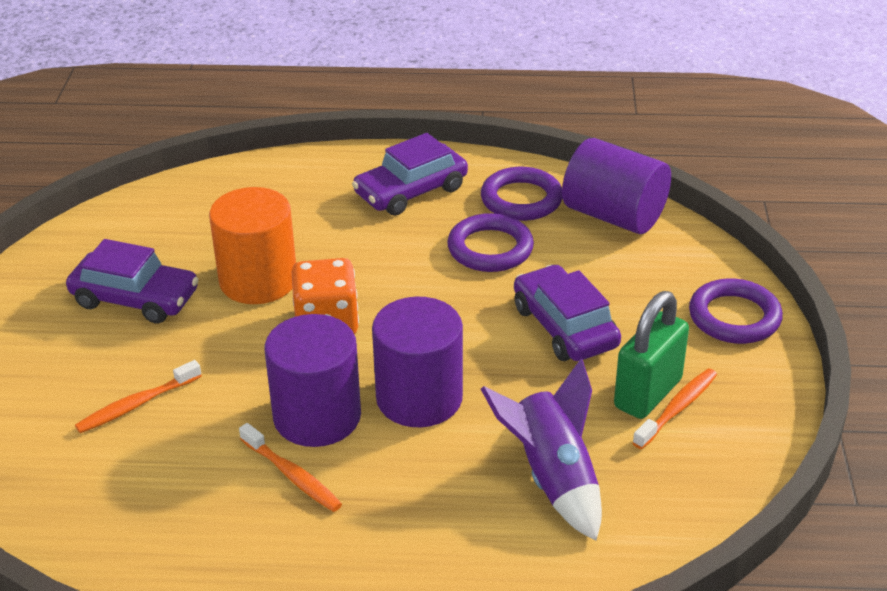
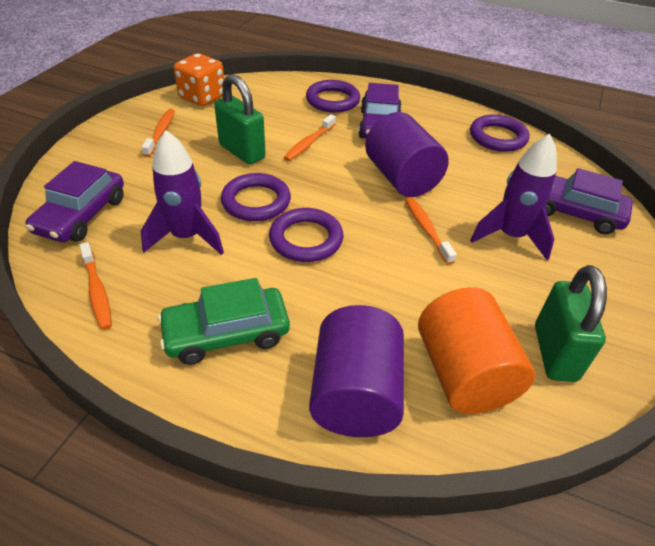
green car: none = 0 -> [158,278,290,365] = 1
green padlock: [614,291,689,419] = 1 -> [214,74,266,164] [535,265,607,382] = 2
orange toothbrush: [75,360,202,433] [239,423,342,512] [632,369,717,449] = 3 -> [79,242,112,330] [141,109,175,157] [284,114,336,161] [405,197,457,265] = 4
purple cylinder: [264,314,361,447] [372,297,463,427] [562,138,671,234] = 3 -> [309,305,404,437] [365,112,449,197] = 2
purple ring: [447,213,534,272] [481,167,562,221] [689,278,783,344] = 3 -> [221,173,291,221] [269,208,343,262] [306,80,360,113] [470,114,529,152] = 4
purple rocket: [481,359,602,540] = 1 -> [141,130,224,255] [470,134,557,260] = 2

